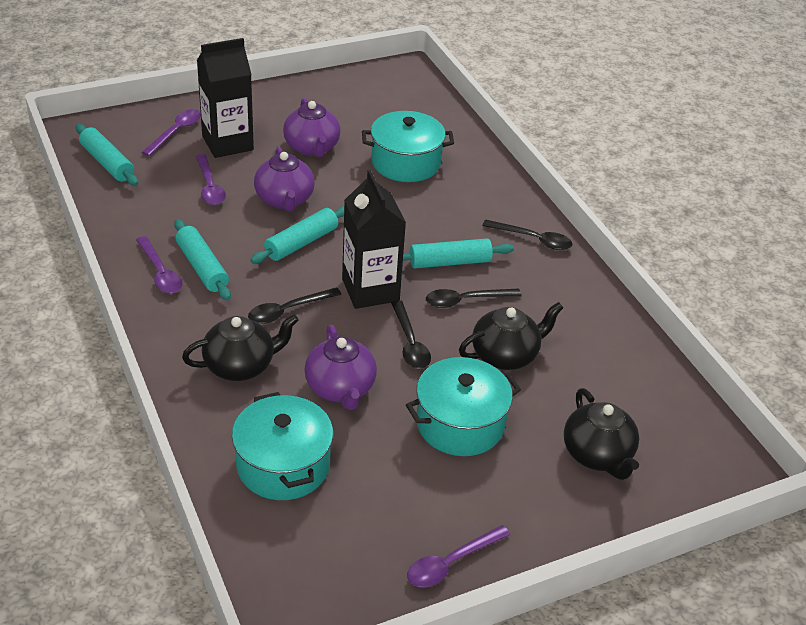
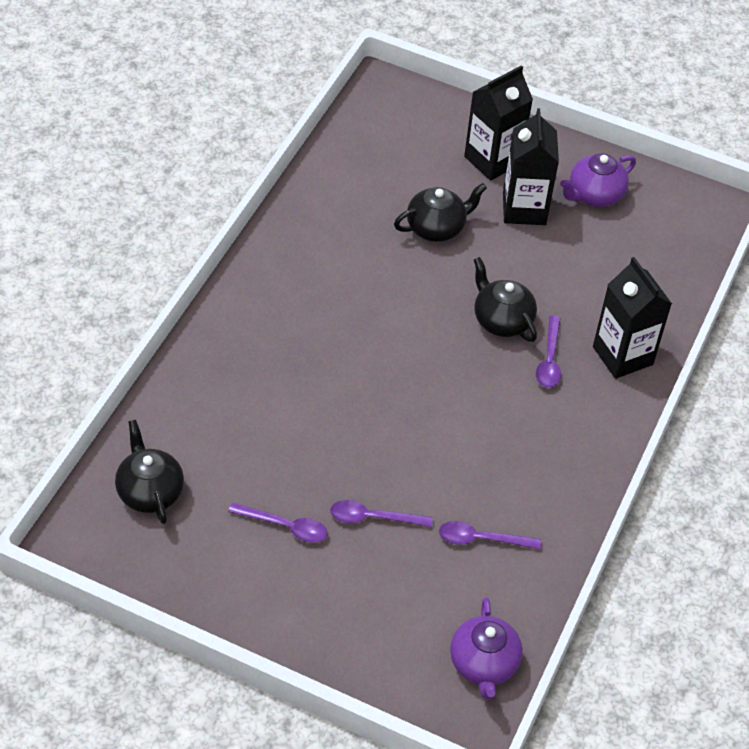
black carton: [197,38,254,158] [342,170,406,309] = 2 -> [464,65,533,181] [503,108,559,225] [593,257,672,379] = 3
black spoon: [248,287,342,324] [391,300,431,369] [426,288,522,308] [482,220,572,250] = 4 -> none = 0
purple teapot: [254,147,315,212] [283,98,341,157] [304,324,377,410] = 3 -> [450,597,523,700] [560,153,636,207] = 2
turquoise pot: [232,392,333,500] [362,111,454,182] [406,357,521,456] = 3 -> none = 0
turquoise rolling pin: [76,124,138,186] [174,219,231,300] [250,206,344,264] [403,238,514,268] = 4 -> none = 0

